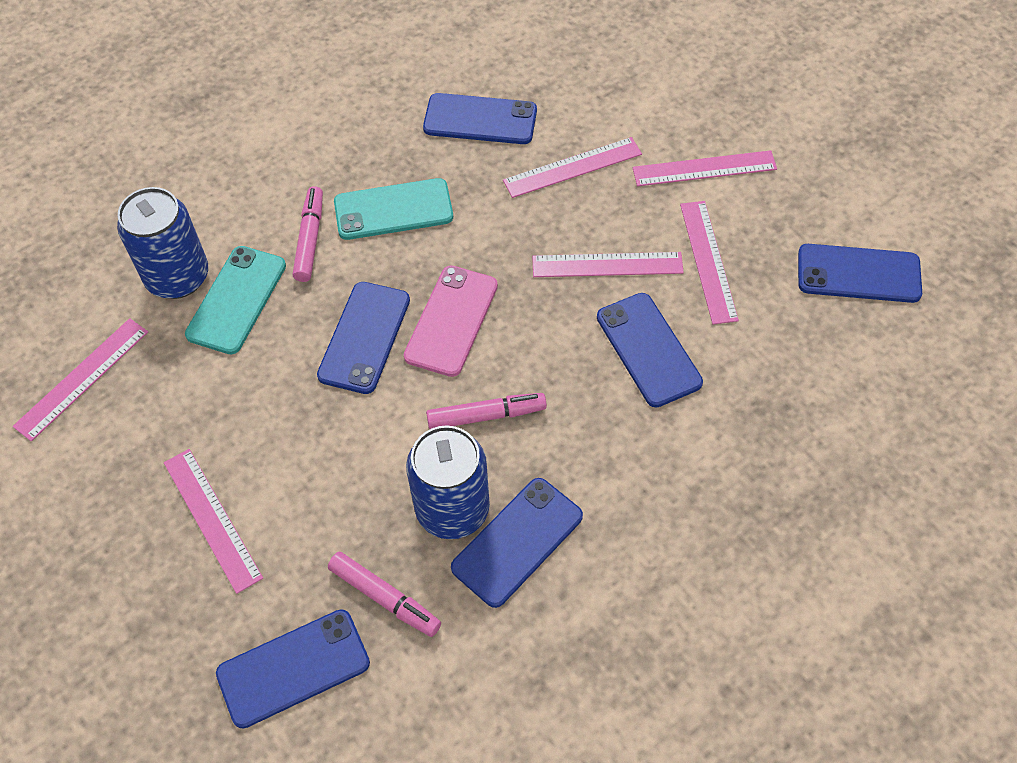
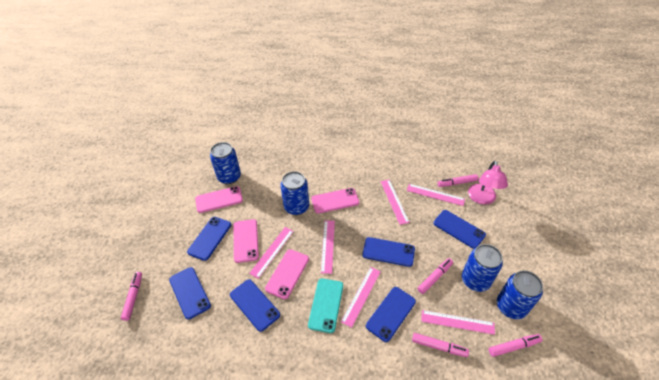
blue can: [117,187,208,299] [406,426,490,539] = 2 -> [210,142,241,184] [280,171,309,215] [462,244,503,292] [497,270,543,319] = 4
pink lamp: none = 0 -> [468,160,508,205] = 1
pink marker: [293,186,323,282] [328,552,441,637] [426,393,547,429] = 3 -> [121,272,142,321] [412,333,469,357] [417,258,453,294] [437,174,478,187] [489,334,542,357] = 5
pink phone: [404,266,498,377] = 1 -> [195,186,243,213] [234,219,259,263] [265,249,309,299] [311,188,359,214] = 4
turquoise phone: [185,246,286,355] [334,178,453,240] = 2 -> [308,278,343,333] = 1

